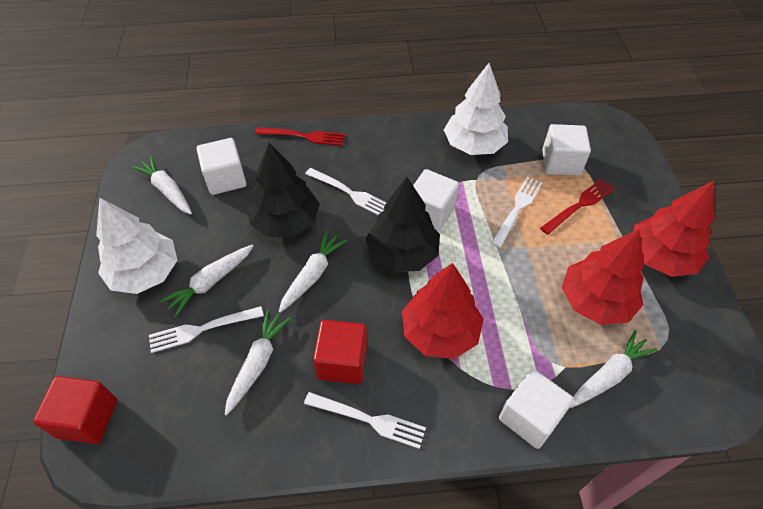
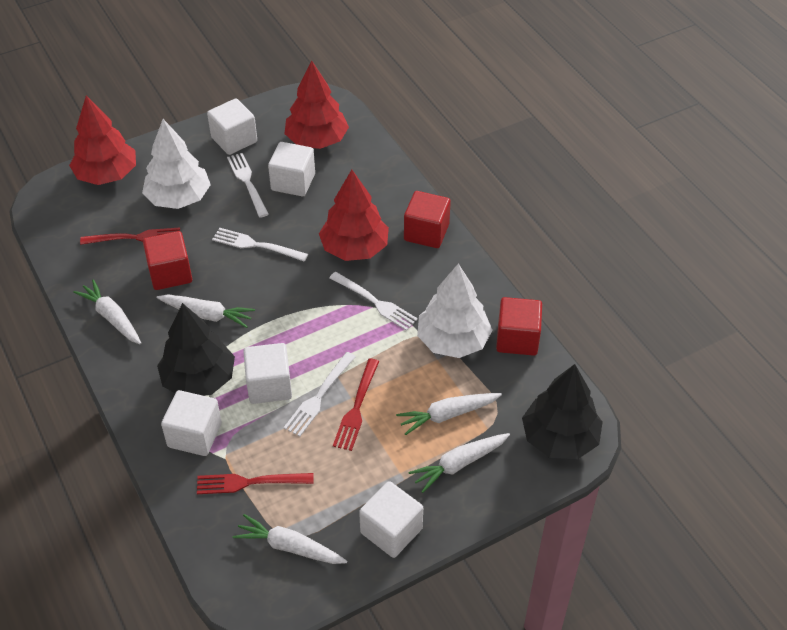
red cube: [33,376,117,444] [313,320,367,384] = 2 -> [143,231,192,290] [404,191,451,248] [496,297,542,356] = 3
red fork: [255,127,345,146] [540,179,615,235] = 2 -> [80,227,180,245] [197,473,314,494] [333,358,379,451] = 3
white cube: [197,138,247,195] [413,169,459,231] [499,369,574,449] [542,124,591,176] = 4 -> [161,390,222,456] [207,99,257,155] [243,343,292,404] [268,142,315,196] [359,481,423,558] = 5

